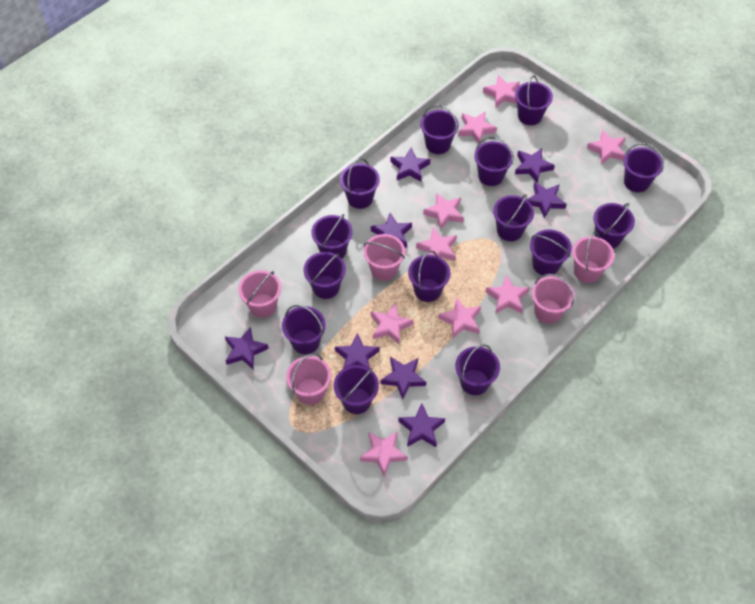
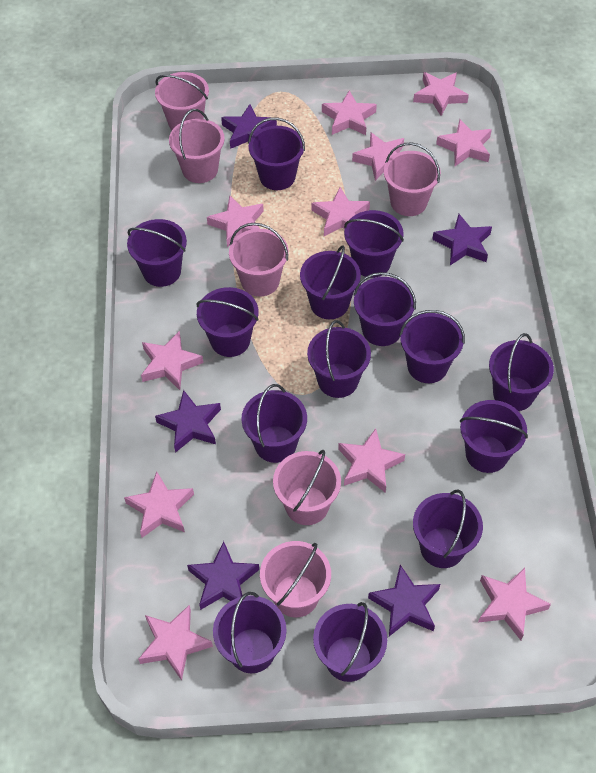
pink bucket: [238,270,281,318] [286,353,331,405] [364,234,405,281] [532,274,575,324] [572,232,614,283] = 5 -> [155,72,209,130] [169,109,225,183] [229,223,289,297] [260,541,331,617] [273,450,341,525] [384,142,441,216] = 6
pink star: [360,431,408,476] [371,303,414,344] [416,228,457,261] [423,193,464,230] [438,297,481,339] [458,111,497,144] [483,75,520,108] [486,275,529,314] [587,130,626,165] = 9 -> [124,471,194,538] [138,605,213,681] [141,331,203,390] [207,195,264,247] [312,187,370,236] [322,91,377,135] [338,428,405,493] [352,132,404,181] [413,72,469,116] [436,119,492,166] [478,568,551,640] = 11
purple star: [225,327,269,369] [335,333,380,369] [371,213,412,248] [381,357,426,400] [391,147,430,182] [398,403,445,447] [515,148,555,183] [526,182,567,219] = 8 -> [155,390,221,453] [187,541,259,610] [221,104,277,149] [368,565,440,636] [432,214,492,265] = 5

